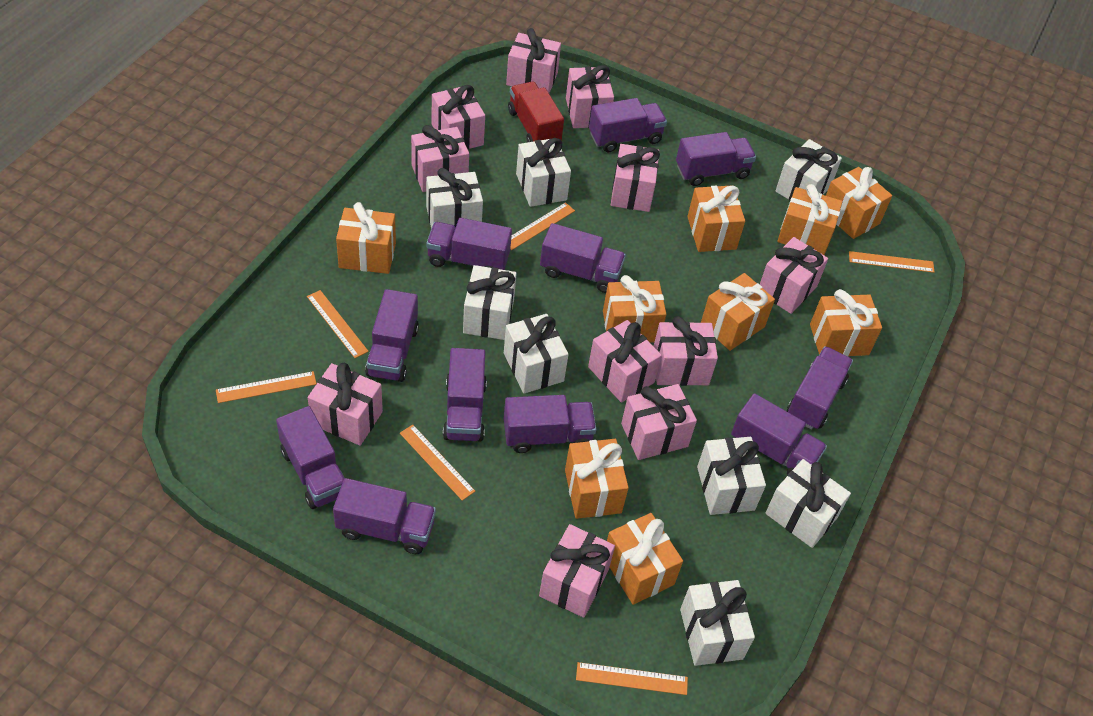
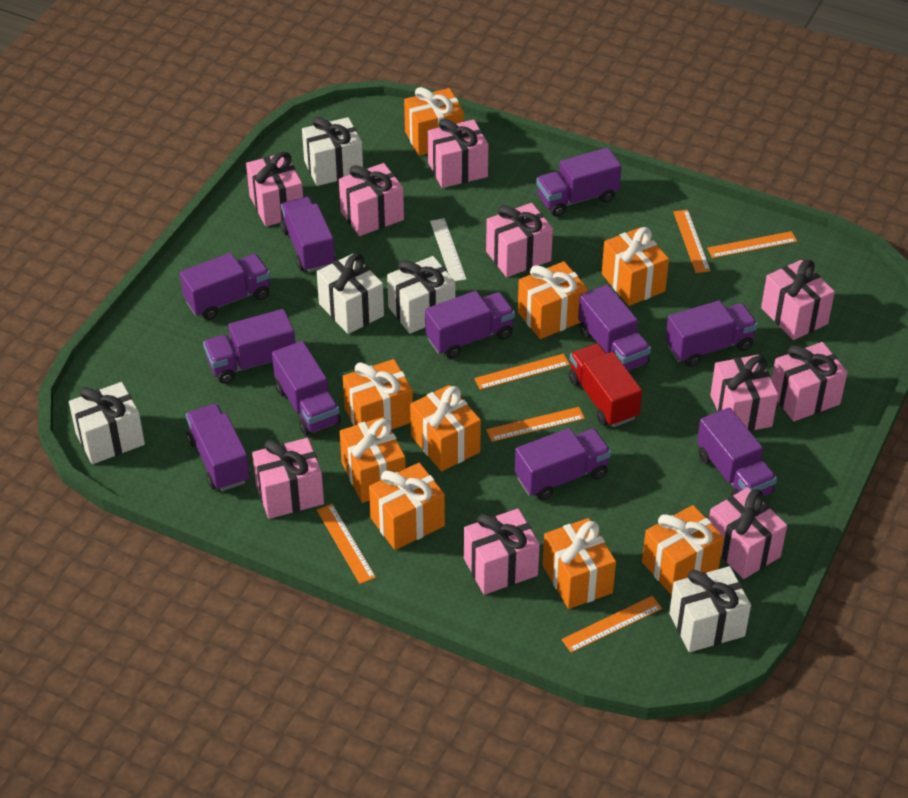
pink gift: [308,363,383,446] [411,125,469,192] [432,85,485,149] [506,28,561,93] [539,524,615,618] [566,65,614,128] [588,320,662,403] [611,144,660,212] [621,384,697,460] [654,316,718,386] [760,237,828,314] = 11 -> [246,152,303,226] [252,438,324,519] [339,163,404,236] [428,119,488,188] [464,508,540,595] [486,203,553,277] [709,487,787,579] [710,355,778,431] [761,260,835,340] [772,342,848,422] = 10
white gift: [426,168,483,229] [463,265,517,340] [504,314,568,394] [516,138,571,207] [680,580,755,666] [697,437,766,515] [765,459,851,548] [775,139,842,201] = 8 -> [69,382,145,464] [302,117,363,186] [317,253,384,334] [387,256,455,334] [669,566,751,652] = 5
white ruler: none = 0 -> [430,218,466,282] = 1

